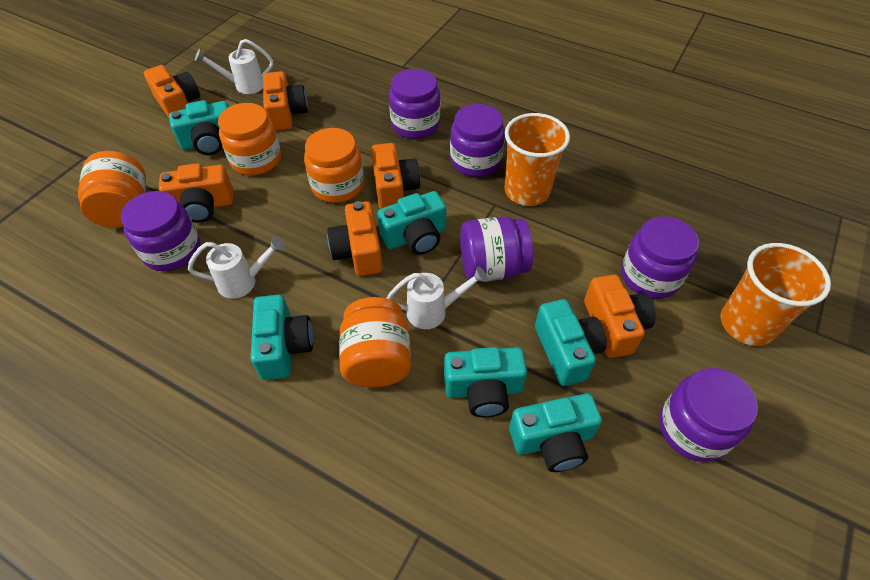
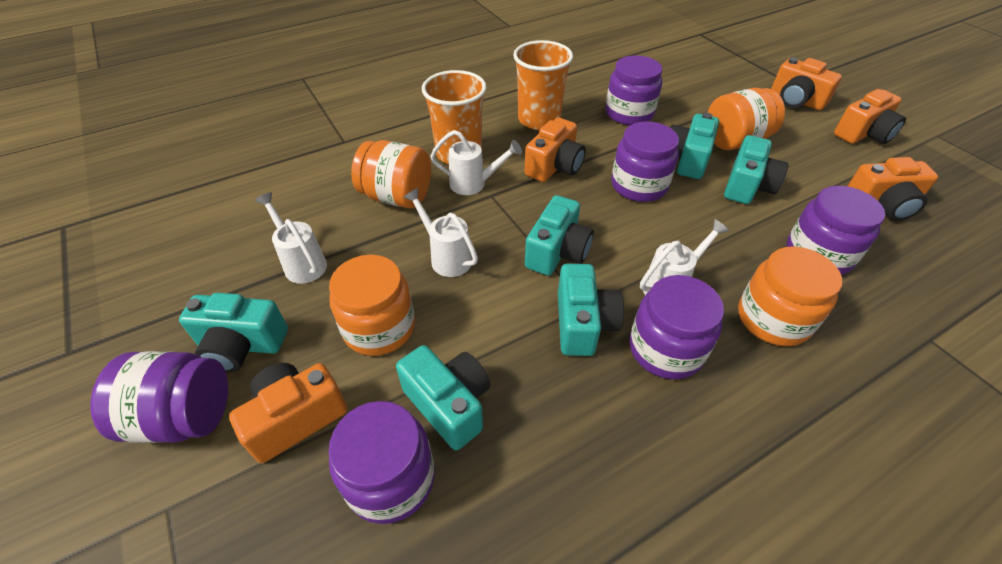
orange camera: [144,65,200,118] [159,163,233,223] [263,71,308,131] [327,201,383,276] [371,143,420,209] [584,275,656,358] = 6 -> [229,363,347,463] [524,117,586,182] [771,57,842,110] [834,89,906,144] [848,157,938,221] = 5
white watering can: [188,236,285,299] [195,39,273,94] [387,266,488,329] = 3 -> [255,192,327,284] [403,188,478,277] [430,130,522,195] [640,219,729,295] = 4

